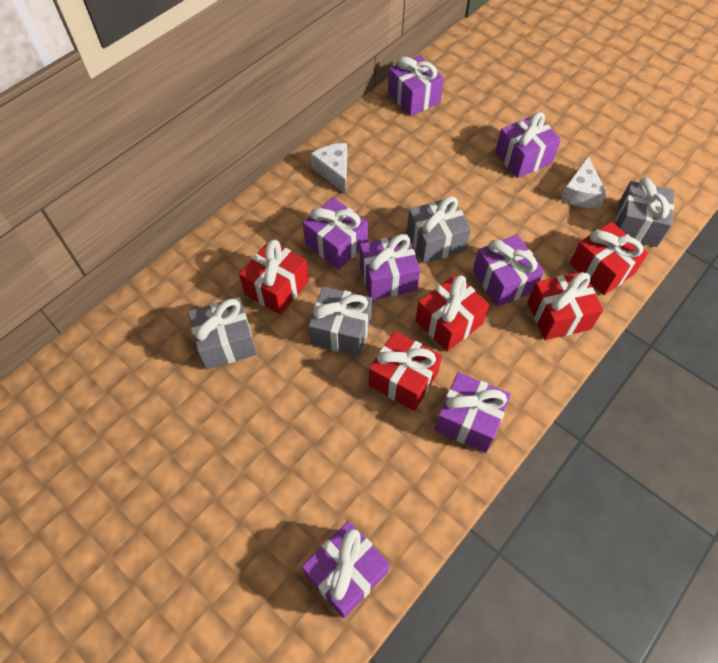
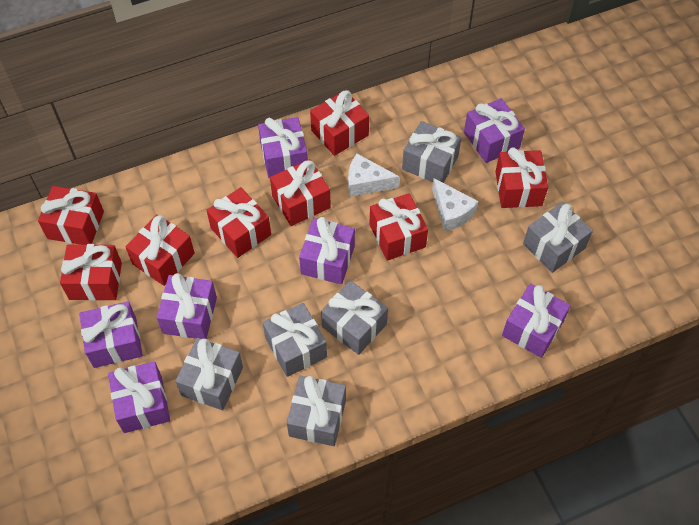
grey gift: [188,297,257,370] [308,286,373,356] [407,196,471,264] [615,177,674,247] = 4 -> [175,338,243,410] [263,303,327,377] [287,376,346,446] [321,280,388,355] [402,121,461,183] [523,202,593,273] = 6
red gift: [239,240,309,315] [369,331,442,411] [415,274,489,352] [527,272,603,340] [569,222,648,295] = 5 -> [38,186,104,245] [60,244,122,301] [125,214,195,286] [206,187,271,258] [270,159,331,226] [310,90,369,156] [369,193,428,261] [495,148,548,208] = 8

